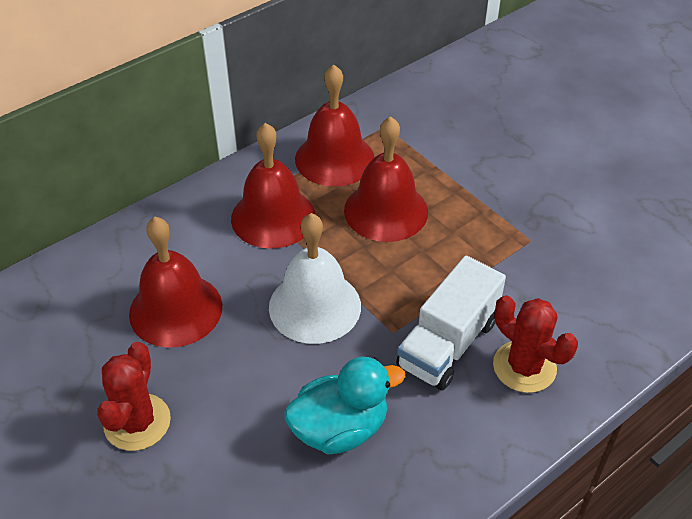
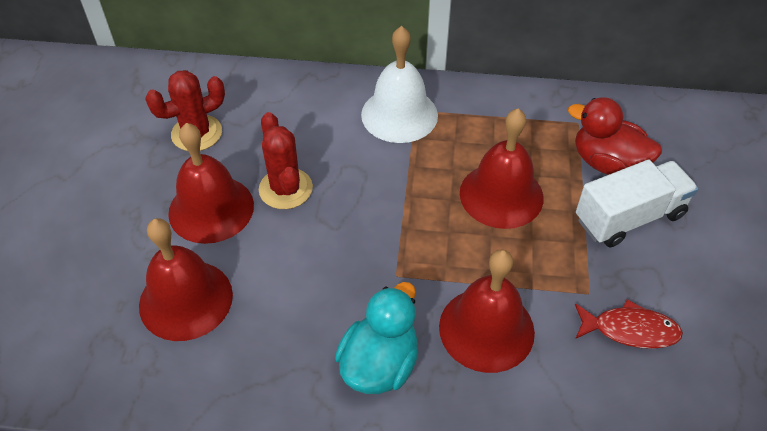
red duck: none = 0 -> [568,97,662,175] = 1
red fish: none = 0 -> [575,299,683,349] = 1

